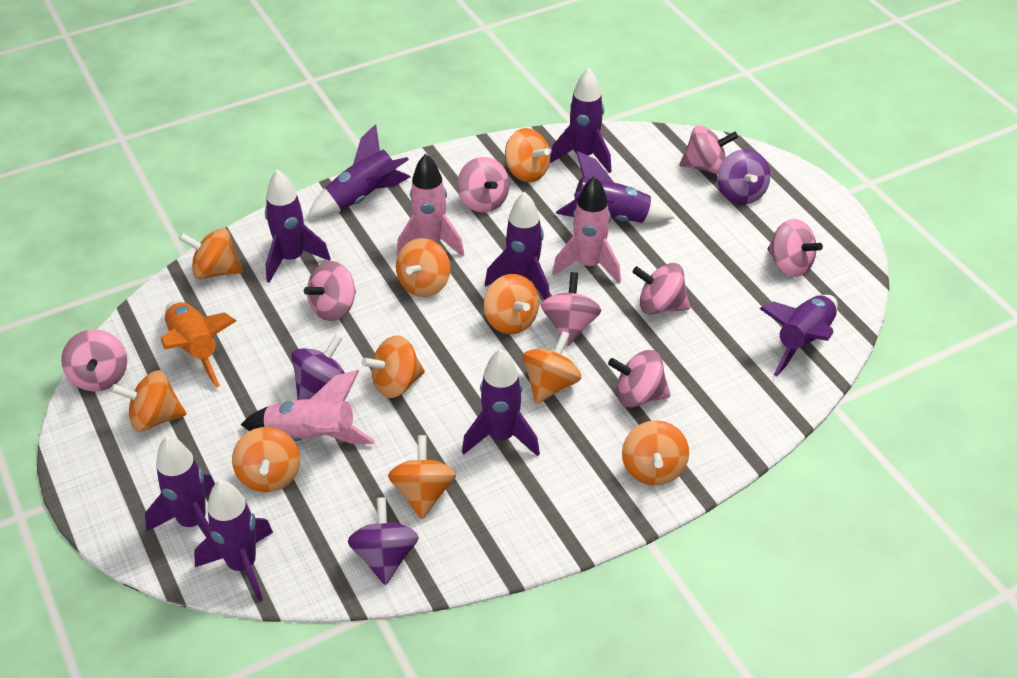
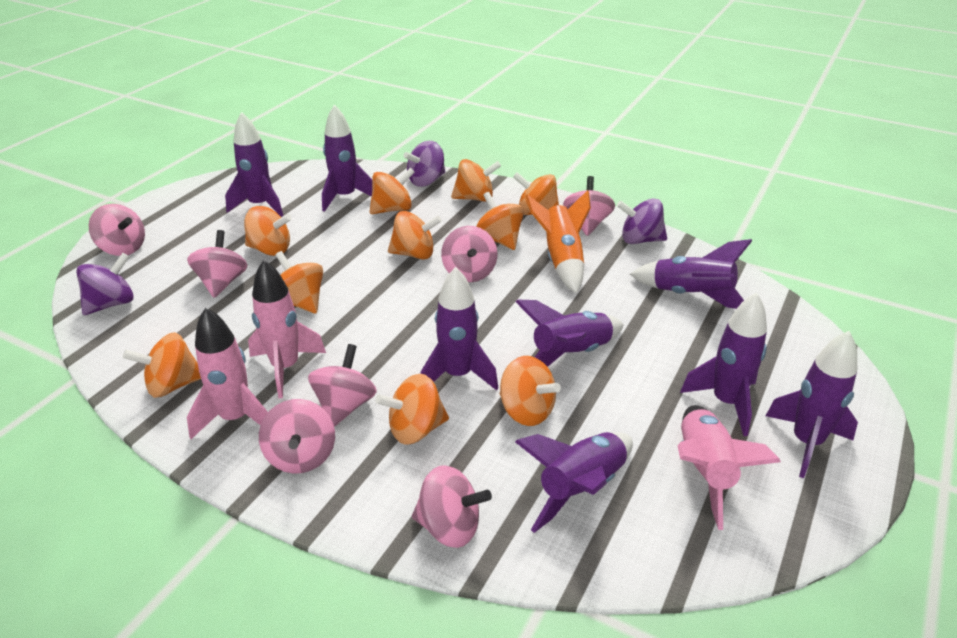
pink spinning top: [61,329,127,391] [304,261,356,321] [457,157,509,213] [541,272,601,346] [608,350,671,408] [632,263,690,315] [679,125,738,174] [767,219,823,277] = 8 -> [89,204,145,256] [187,230,247,298] [259,399,335,474] [308,344,377,427] [412,465,492,548] [441,226,498,282] [563,176,615,236] = 7
purple rocket: [145,436,215,538] [194,480,273,602] [265,170,331,283] [307,124,410,218] [462,349,540,456] [485,192,550,299] [550,68,612,173] [556,151,674,223] [760,295,838,377] = 9 -> [225,112,283,217] [322,105,372,212] [420,267,498,390] [515,299,624,367] [515,432,633,533] [630,239,752,309] [680,292,767,436] [766,331,858,478] = 8

